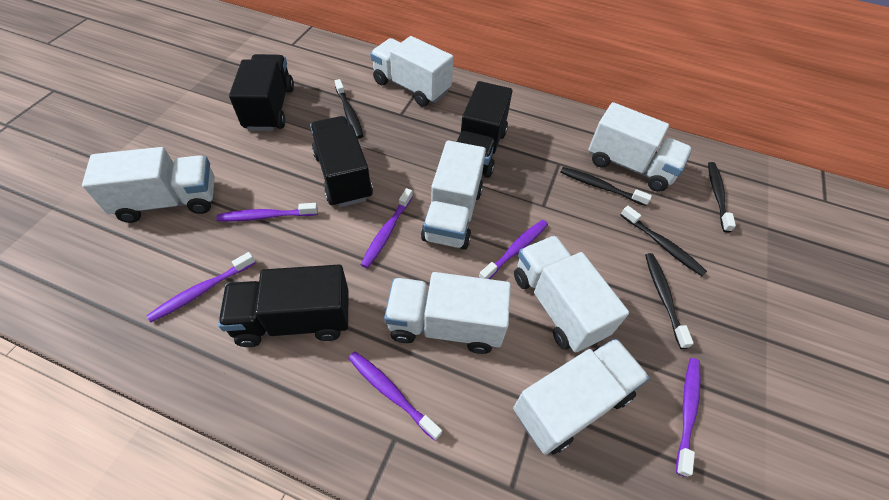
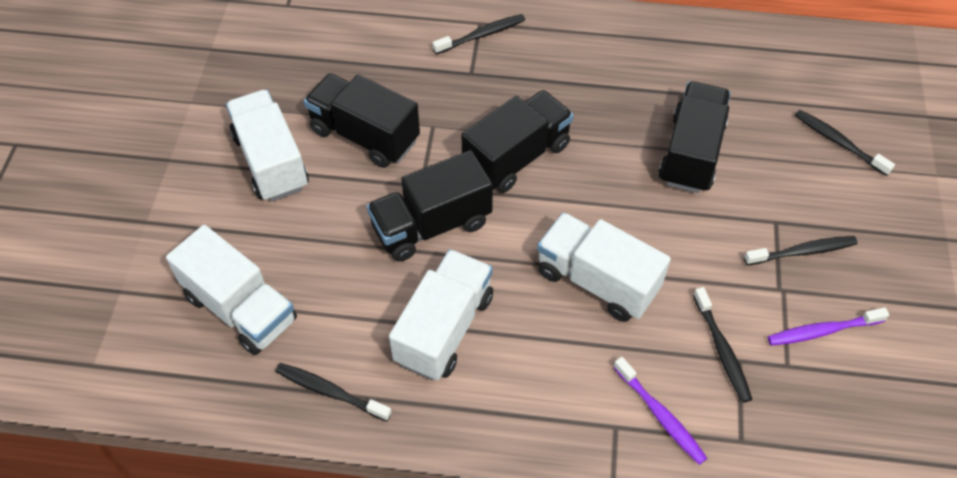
purple toothbrush: [146,252,255,322] [216,203,318,221] [348,351,442,441] [361,188,413,268] [478,220,548,279] [676,358,701,477] = 6 -> [613,357,707,465] [768,308,889,346] = 2
white truck: [82,147,215,223] [370,36,453,107] [384,272,511,354] [421,140,486,250] [513,338,650,455] [514,235,629,353] [589,102,692,192] = 7 -> [166,225,297,355] [226,89,309,201] [389,249,493,380] [537,212,671,322] = 4

